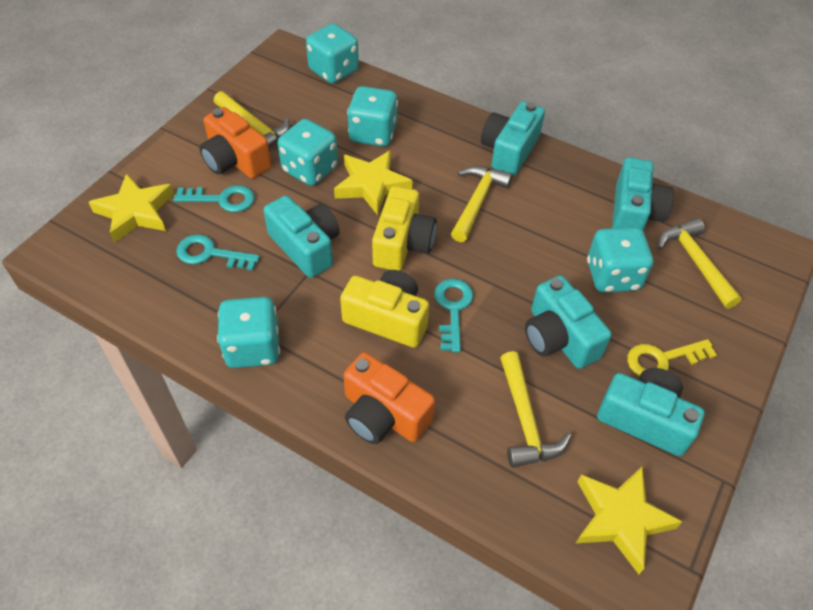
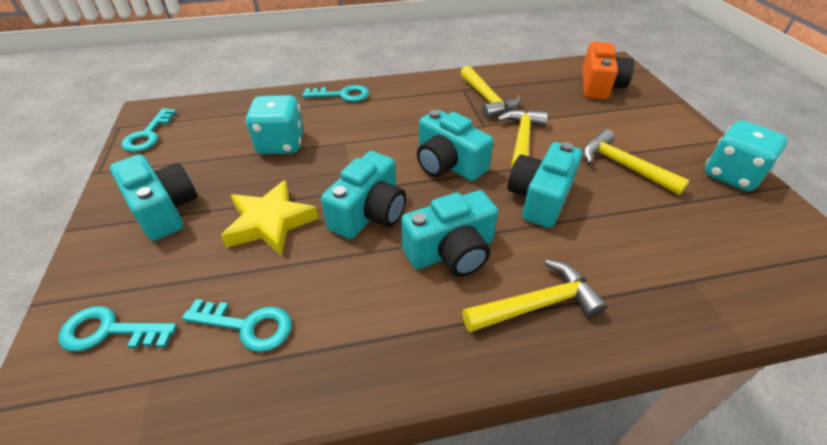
orange camera: [199,107,271,179] [343,352,435,444] = 2 -> [582,42,634,100] = 1
turquoise dice: [217,297,280,368] [278,119,338,186] [306,23,359,84] [347,86,398,147] [587,227,653,293] = 5 -> [246,95,304,154] [705,121,787,191] = 2
turquoise key: [173,185,255,212] [176,234,260,271] [434,279,473,352] = 3 -> [59,306,177,351] [121,108,177,152] [182,299,292,352] [302,85,369,102] = 4
yellow camera: [340,270,429,348] [372,186,437,271] = 2 -> none = 0
yellow key: [627,339,717,377] = 1 -> none = 0
yellow star: [89,173,174,243] [334,150,413,215] [576,466,682,574] = 3 -> [221,180,319,256] = 1

